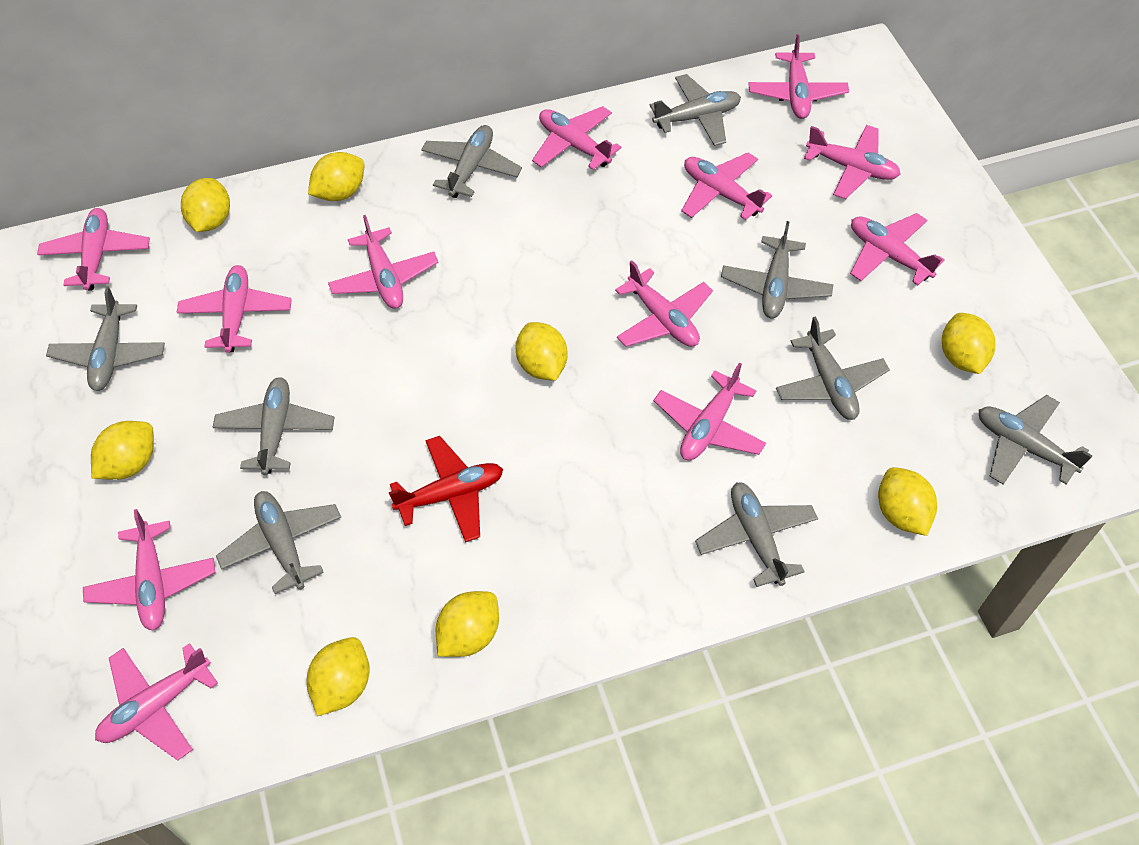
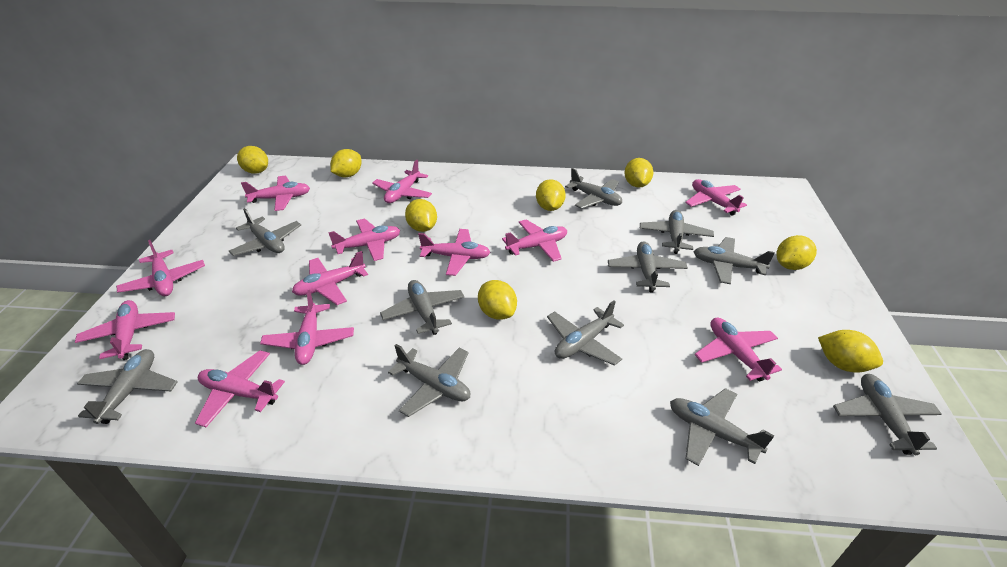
grey plane: [46,286,165,391] [213,377,335,475] [216,491,341,594] [421,125,522,198] [650,74,741,146] [695,483,818,587] [721,221,834,318] [776,316,890,420] [979,395,1093,484] = 9 -> [77,349,177,424] [229,208,301,256] [380,280,464,335] [388,344,470,417] [547,300,624,366] [565,168,622,209] [608,241,688,292] [640,210,714,254] [670,388,775,466] [693,237,775,284] [833,374,942,455] = 11
red plane: [389,436,503,542] = 1 -> none = 0

